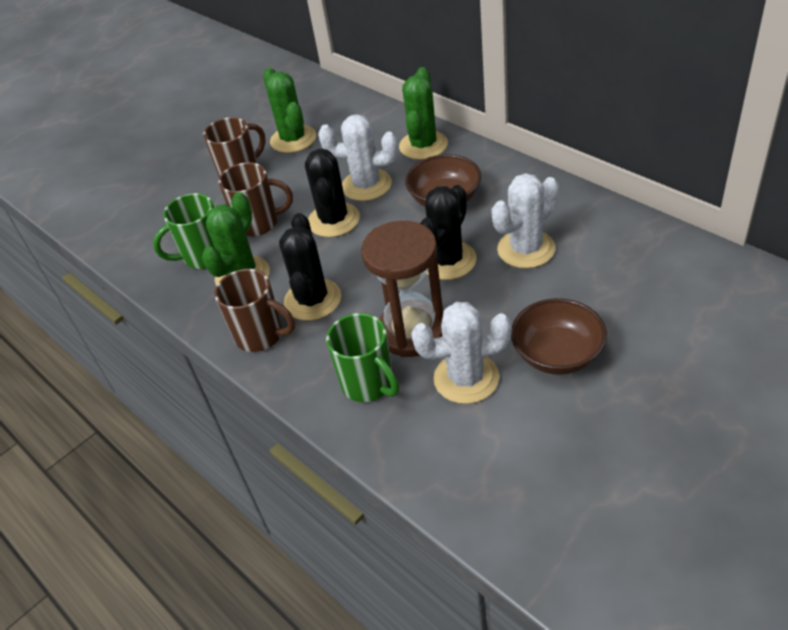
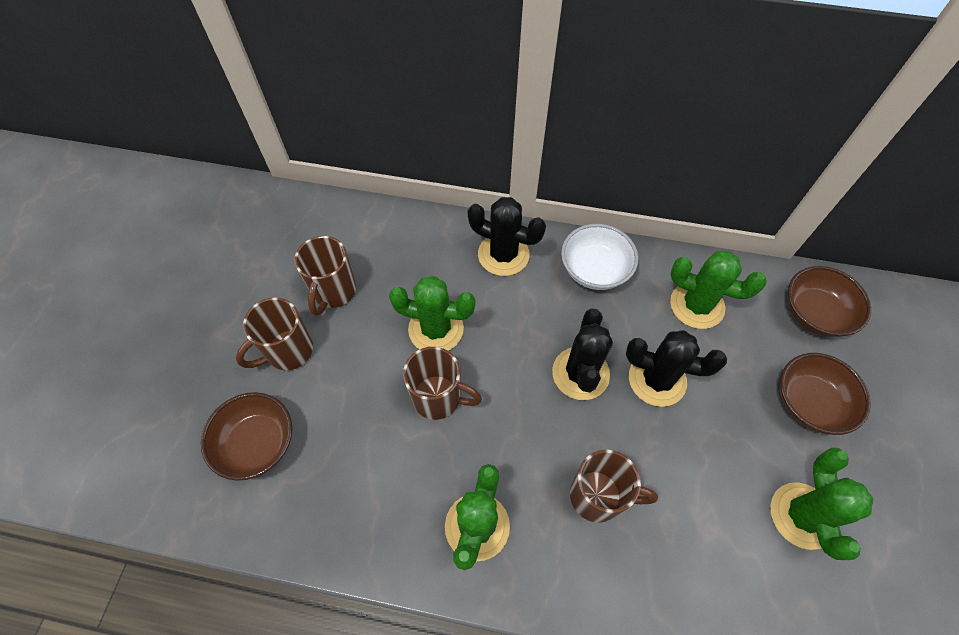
brown bowl: [405,154,481,207] [511,298,607,375] = 2 -> [201,392,292,480] [780,353,871,435] [787,266,871,337] = 3
brown hourglass: [361,221,443,357] = 1 -> none = 0
brown mug: [203,117,266,177] [214,269,295,352] [218,162,293,237] = 3 -> [236,297,313,370] [294,236,356,316] [403,347,482,420] [570,449,658,523] = 4
green cactus: [202,192,270,286] [263,68,316,153] [399,67,448,160] = 3 -> [389,276,475,351] [445,464,510,570] [670,251,767,329] [770,448,874,560] = 4
green mug: [153,193,215,269] [326,313,399,402] = 2 -> none = 0
white bowl: none = 0 -> [561,224,638,290] = 1
white cactus: [318,114,398,201] [411,302,512,404] [491,173,559,269] = 3 -> none = 0

